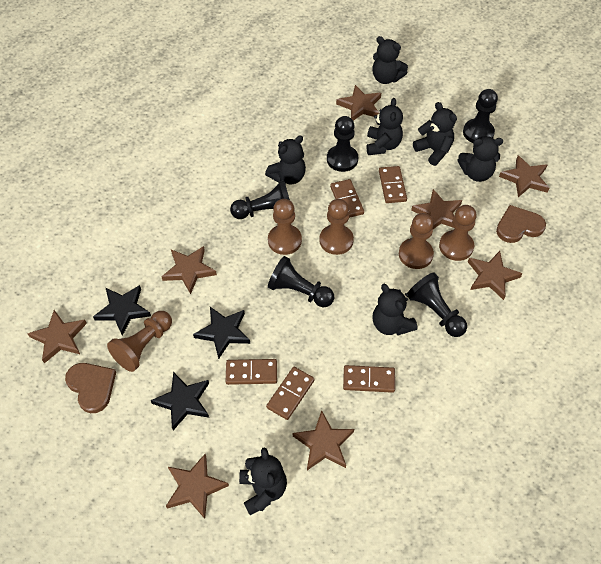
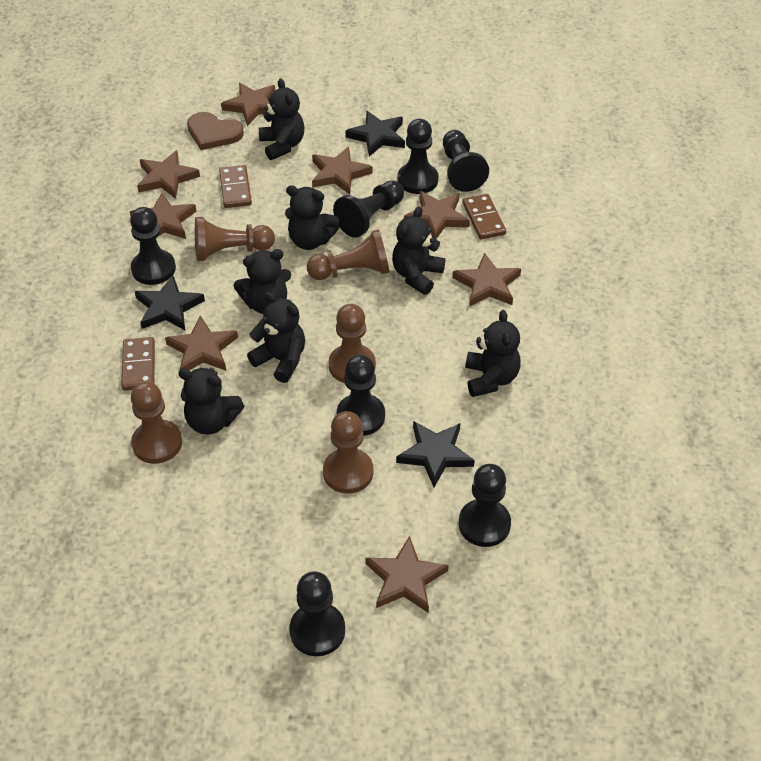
black pawn: [230,180,290,219] [268,256,334,307] [327,116,358,172] [408,272,467,337] [463,89,498,143] = 5 -> [130,207,176,285] [289,571,345,656] [333,180,404,238] [336,355,385,436] [397,119,439,194] [443,130,489,192] [458,464,511,547] = 7
brown domino: [226,359,277,385] [266,367,314,420] [330,179,364,218] [343,365,395,393] [379,166,407,203] = 5 -> [121,337,155,391] [219,165,252,208] [462,194,506,239] = 3
brown heart: [65,363,116,413] [496,205,546,243] = 2 -> [187,112,244,150] = 1

